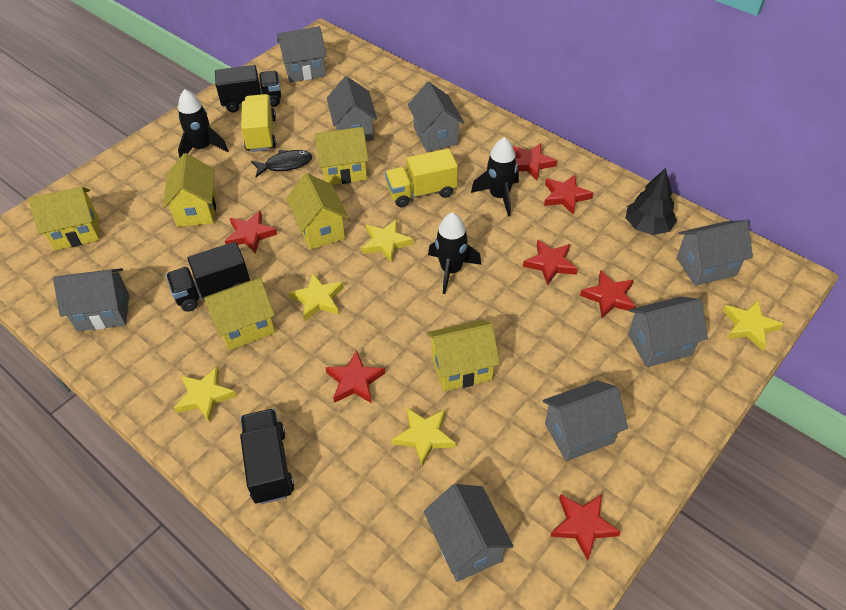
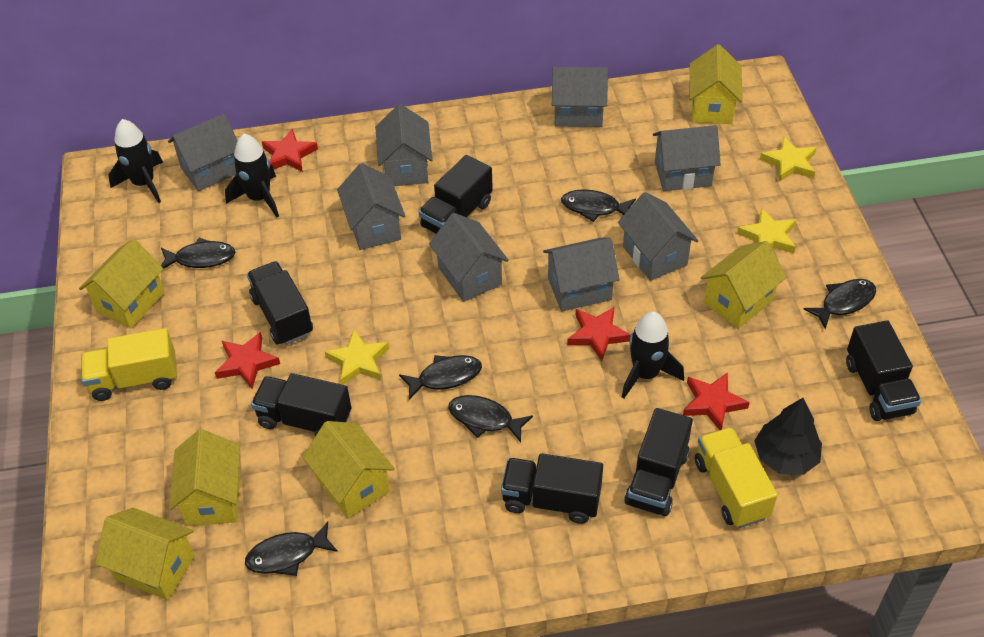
black fish: [251,150,312,177] = 1 -> [161,238,235,268] [245,522,338,576] [399,355,482,400] [448,395,533,442] [561,189,636,222] [804,279,876,329] = 6
black truck: [166,242,250,312] [215,65,281,112] [240,408,294,504] = 3 -> [247,261,313,345] [251,373,351,436] [419,155,493,234] [501,453,603,524] [624,408,693,516] [846,320,921,421] = 6
red star: [225,211,277,254] [325,350,385,403] [513,143,557,181] [523,240,578,285] [544,175,593,215] [550,494,621,561] [580,270,636,318] = 7 -> [215,332,280,389] [262,129,318,172] [567,307,631,361] [683,372,750,430] = 4
yellow star: [174,366,236,422] [288,273,344,321] [362,219,413,263] [392,408,455,466] [723,300,784,350] = 5 -> [325,329,389,385] [737,208,796,253] [760,136,817,182] = 3

